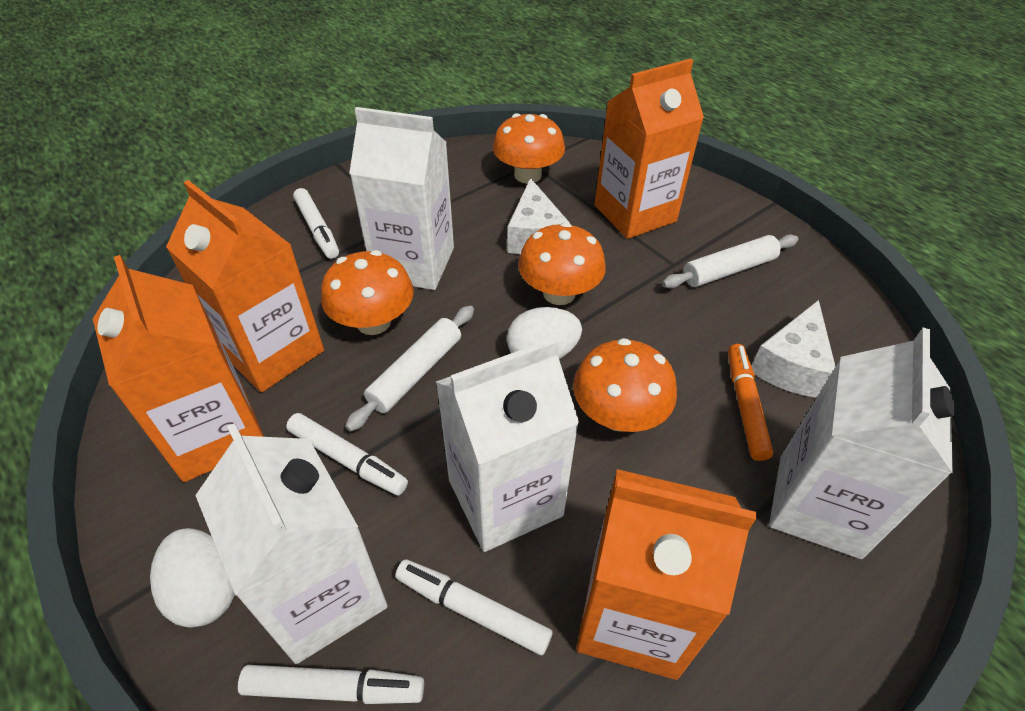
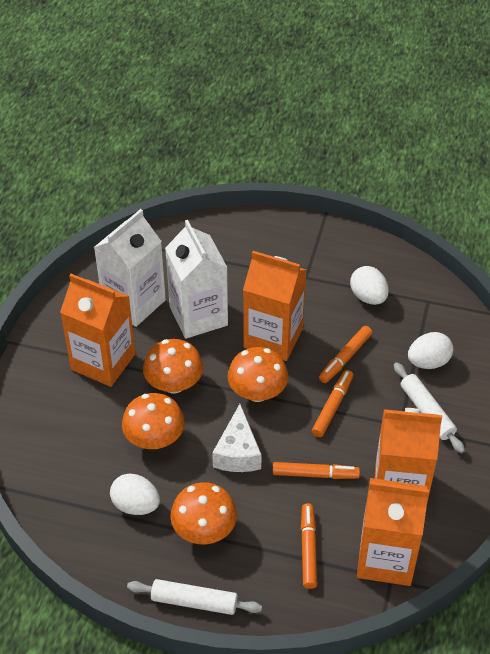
orange marker: [728,344,773,461] = 1 -> [273,462,360,479] [301,503,317,589] [312,370,353,437] [319,326,372,383] = 4
white carton: [195,423,388,664] [349,107,454,290] [436,337,579,552] [769,328,956,559] = 4 -> [94,209,166,327] [165,220,228,339] = 2
white cheese: [507,178,570,254] [752,300,836,398] = 2 -> [212,404,262,472] = 1
white egg: [150,528,235,628] [507,307,582,359] = 2 -> [110,474,160,515] [350,266,389,305] [408,332,453,369] = 3
white marker: [238,665,424,704] [286,413,408,495] [293,188,339,259] [395,559,553,655] = 4 -> none = 0

